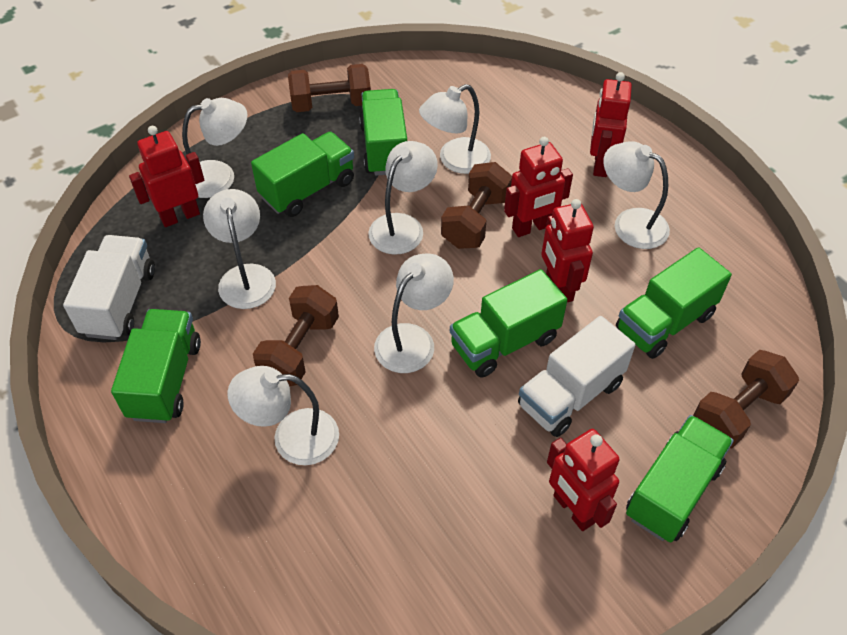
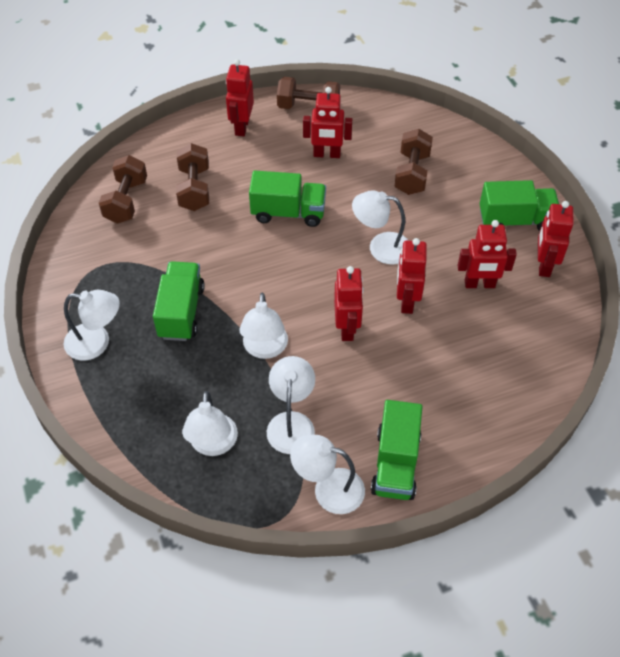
green truck: [111,309,201,423] [251,132,354,217] [359,89,407,176] [450,269,567,378] [616,247,732,359] [626,415,734,543] = 6 -> [153,261,205,341] [249,171,326,227] [371,400,422,500] [480,180,559,231] = 4
red robot: [129,126,204,227] [504,137,573,237] [541,199,594,302] [547,429,619,531] [590,72,632,177] = 5 -> [226,59,254,136] [303,87,352,158] [334,266,364,341] [397,238,427,314] [458,220,517,288] [538,201,574,277] = 6
white lamp: [182,98,247,198] [203,189,276,309] [227,366,339,465] [368,141,438,255] [374,253,454,373] [419,84,491,174] [603,141,670,249] = 7 -> [63,290,120,361] [182,391,238,456] [240,293,288,359] [267,356,315,454] [290,434,365,514] [352,190,409,264] = 6
white truck: [63,235,155,340] [518,316,635,437] = 2 -> none = 0

